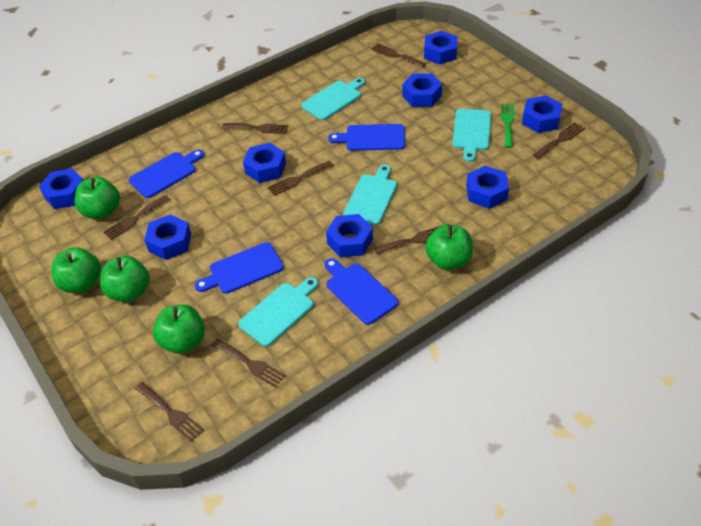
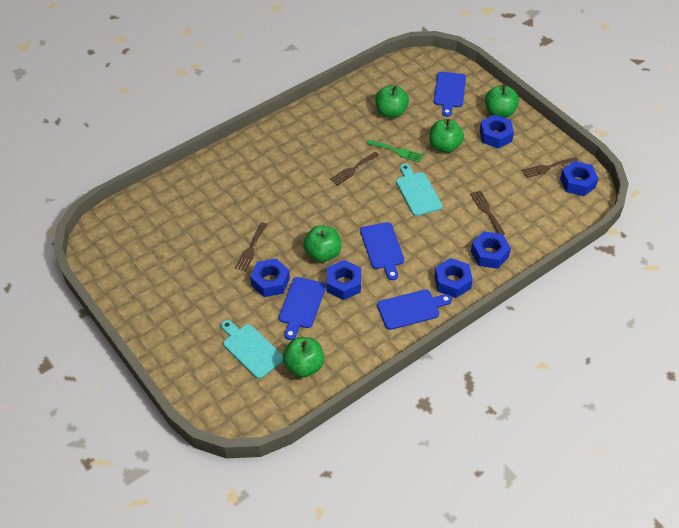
blue nut: [39,168,83,209] [144,214,191,260] [243,143,286,183] [326,214,373,258] [402,74,442,107] [424,31,457,64] [466,166,509,209] [522,95,563,133] = 8 -> [250,258,290,297] [327,260,361,300] [434,258,473,298] [471,231,511,269] [480,115,514,149] [560,161,599,196] = 6
brown fork: [104,195,170,240] [135,382,204,442] [211,338,285,387] [222,123,288,134] [268,161,333,196] [371,43,426,67] [374,225,442,254] [533,122,585,159] = 8 -> [235,222,268,272] [330,152,379,186] [470,190,505,235] [522,157,579,178] = 4
turquoise cutting board: [238,277,318,347] [301,78,365,120] [343,165,397,225] [452,109,491,162] = 4 -> [221,320,283,379] [396,164,443,216] = 2

